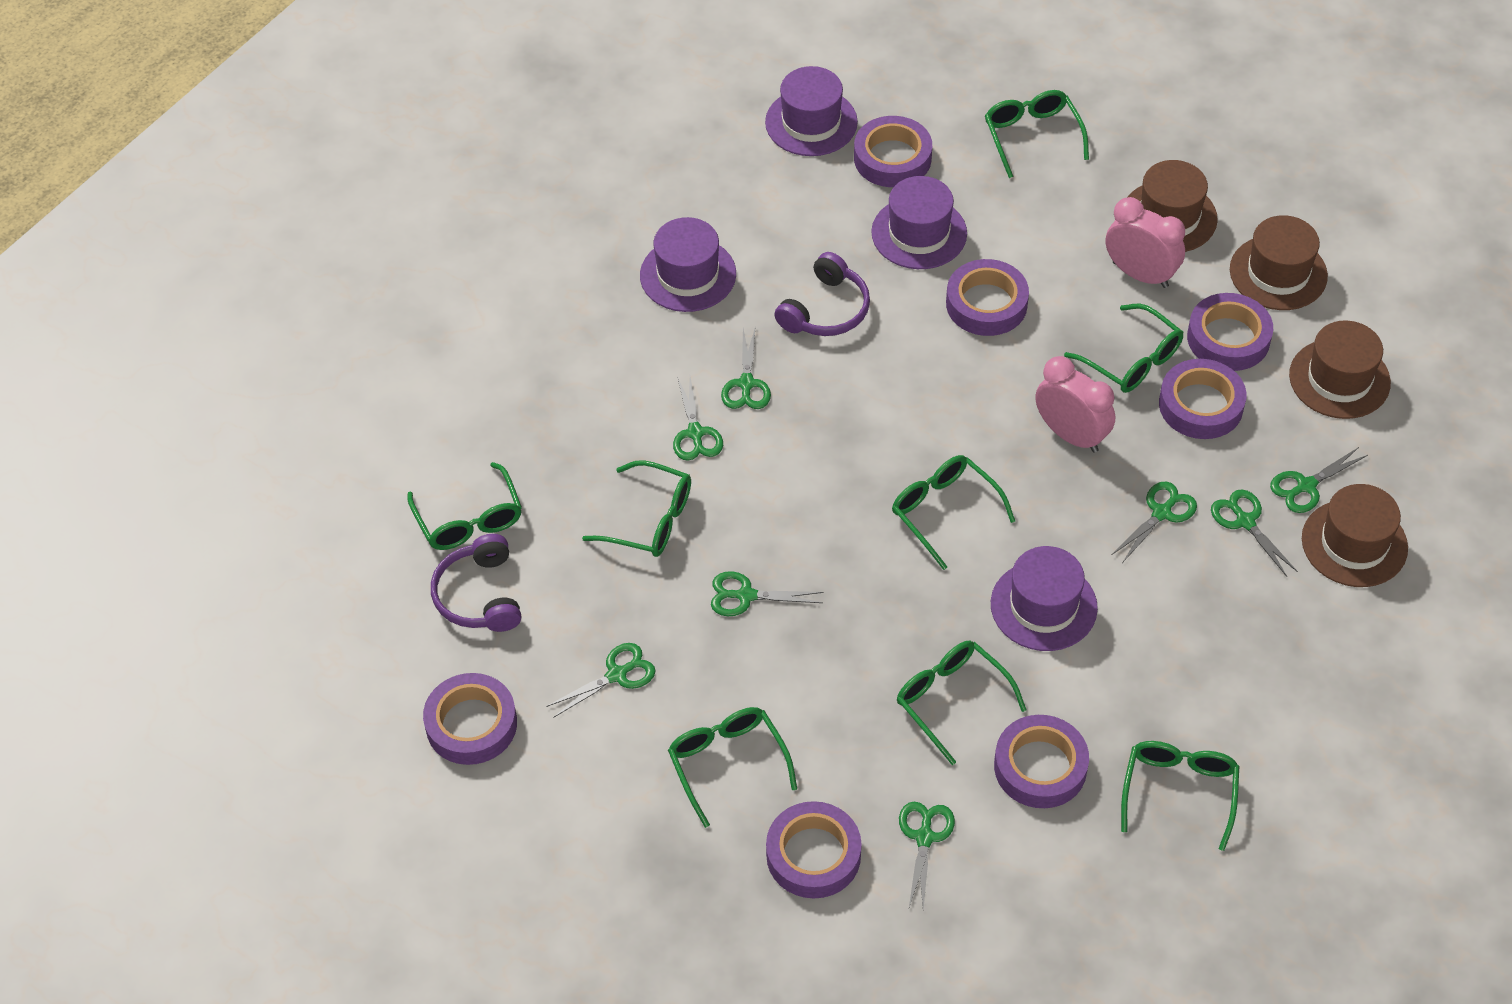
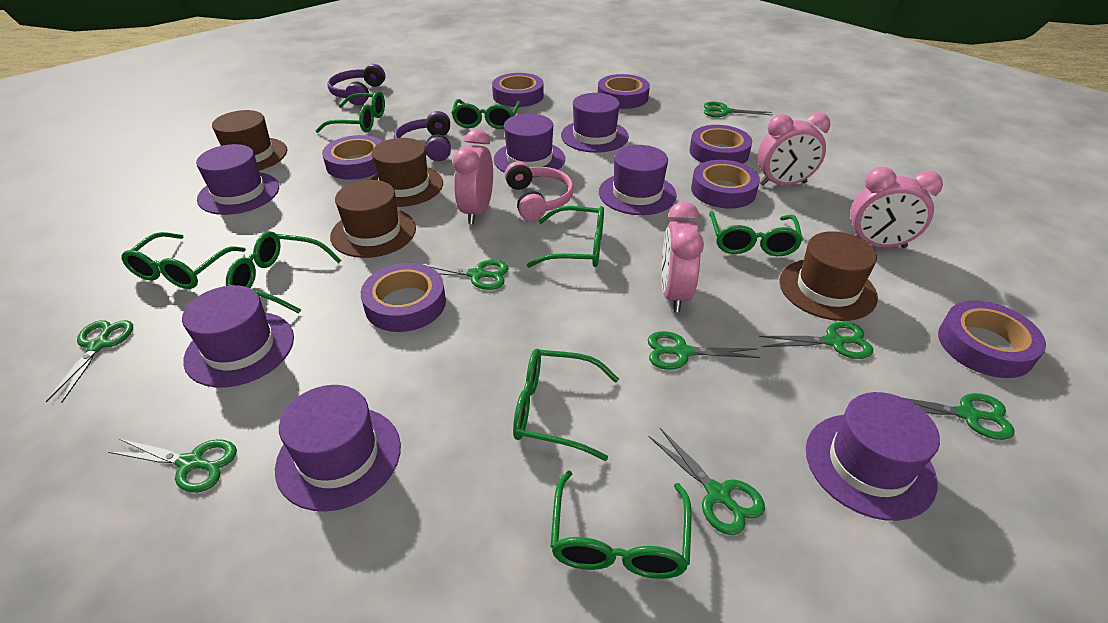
pink clock: [1035,356,1115,453] [1106,197,1185,288] = 2 -> [453,129,493,224] [661,201,704,312] [758,112,831,186] [850,167,943,248] = 4
pink headphones: none = 0 -> [505,161,574,221] = 1
purple hat: [640,217,736,312] [765,66,858,156] [871,176,967,269] [991,546,1098,651] = 4 -> [182,285,294,387] [196,144,279,215] [275,385,401,511] [494,114,565,178] [561,93,629,153] [599,145,677,215] [806,392,940,521] = 7

